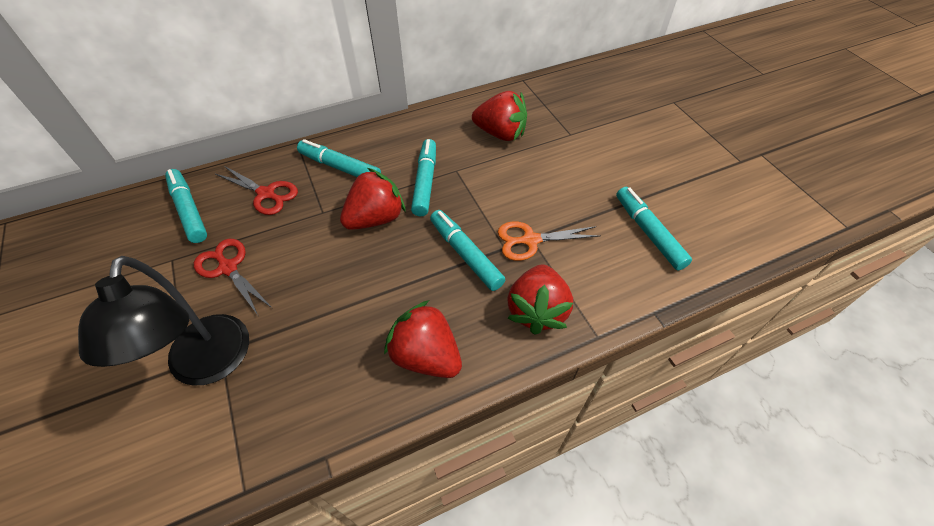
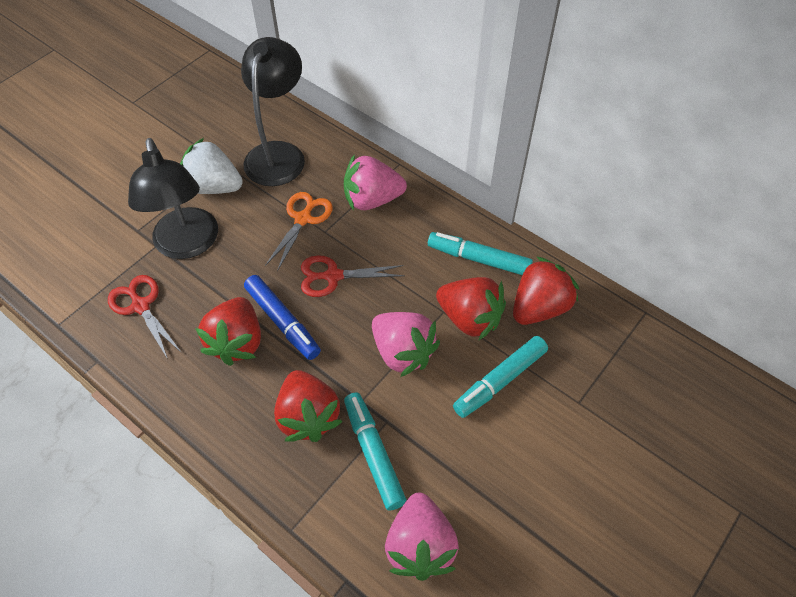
black lamp: [78,256,249,386] = 1 -> [128,138,218,259] [241,37,305,186] = 2
blue marker: none = 0 -> [244,275,321,360] = 1
pink strawberry: none = 0 -> [344,154,407,211] [372,312,440,377] [385,493,459,581] = 3
turquoise marker: [165,169,207,243] [297,139,381,177] [411,139,436,217] [430,210,505,291] [616,187,692,271] = 5 -> [344,392,407,511] [428,232,533,275] [453,336,548,418] = 3
white strawberry: none = 0 -> [180,138,243,194] = 1

